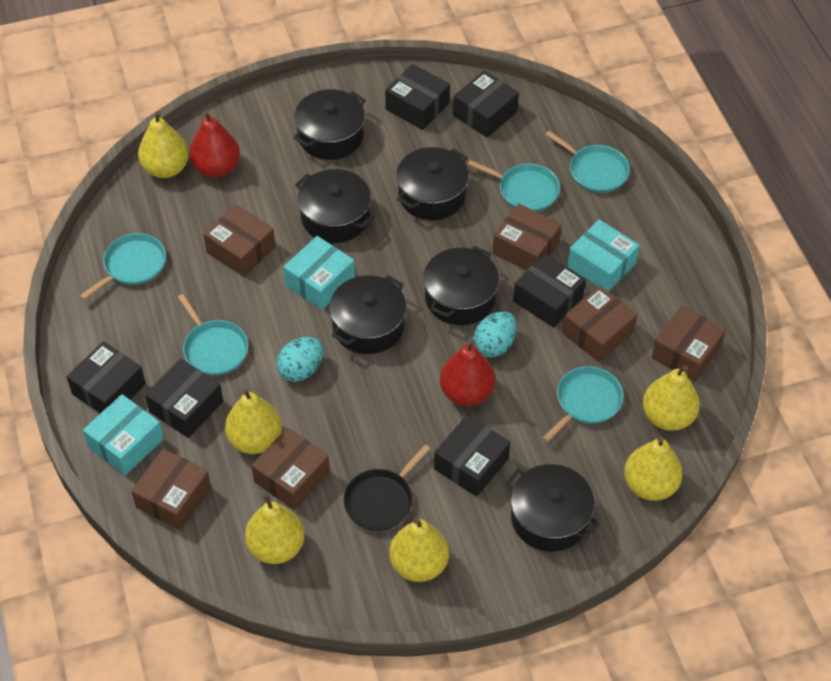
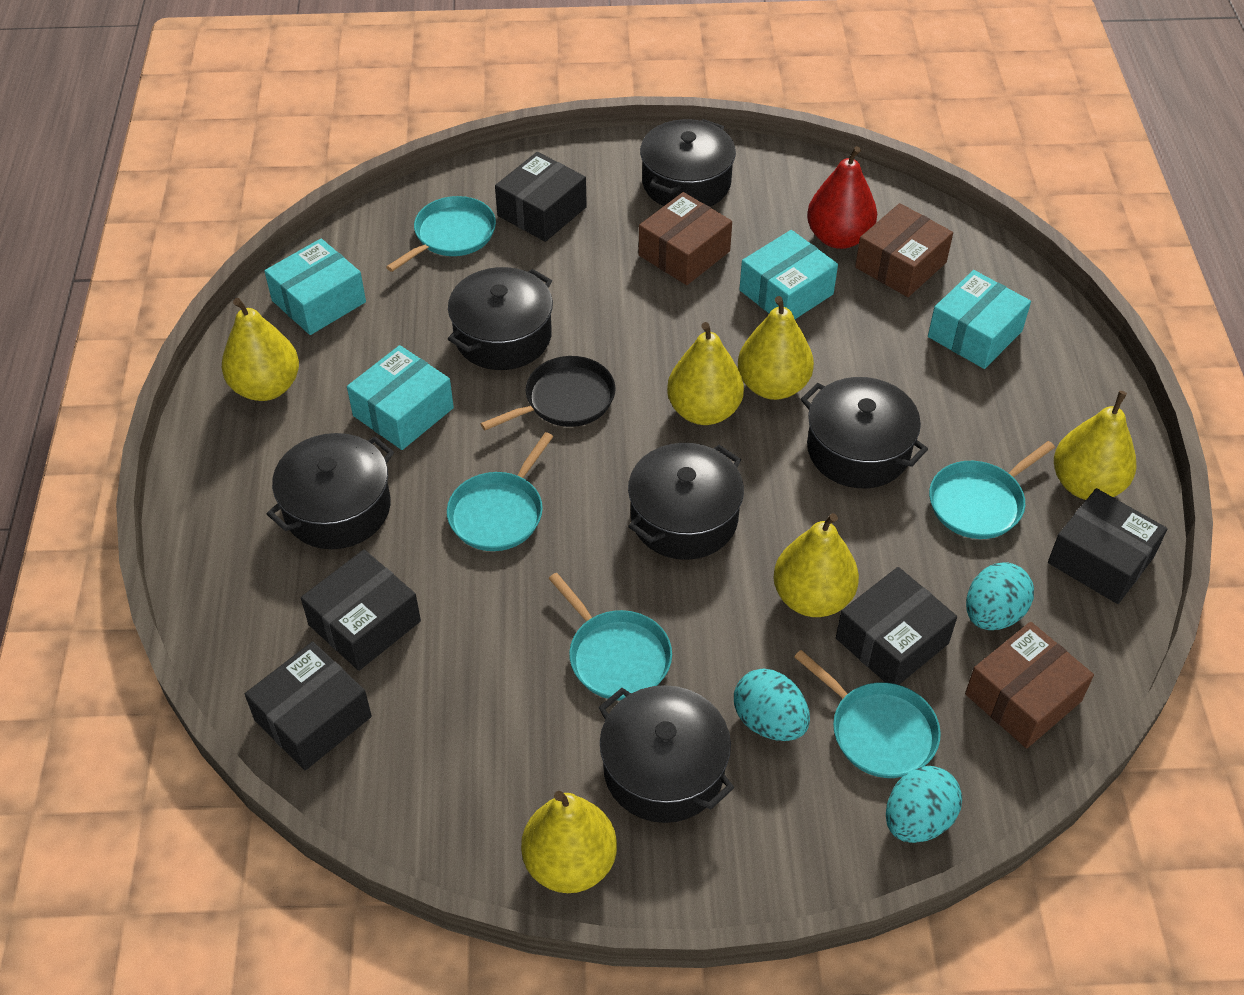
black box: [67,341,146,413] [145,359,223,438] [385,64,450,130] [434,415,510,497] [453,71,519,138] [513,253,586,328] = 6 -> [245,641,372,770] [301,549,421,671] [495,152,587,242] [836,567,957,685] [1048,488,1167,604] = 5
brown box: [131,449,211,530] [203,205,276,277] [251,428,330,510] [492,203,562,271] [562,286,637,362] [651,305,726,382] = 6 -> [639,192,732,285] [855,203,953,297] [965,622,1094,748] = 3
red pear: [189,111,240,178] [440,340,495,406] = 2 -> [807,146,877,249] = 1
turquoise box: [83,394,164,475] [283,236,355,310] [567,219,640,292] = 3 -> [264,238,366,335] [347,345,454,450] [739,230,838,319] [928,270,1031,369] = 4
turquoise egg: [276,337,324,382] [473,311,517,357] = 2 -> [734,669,810,741] [886,766,962,843] [966,562,1034,630] = 3

